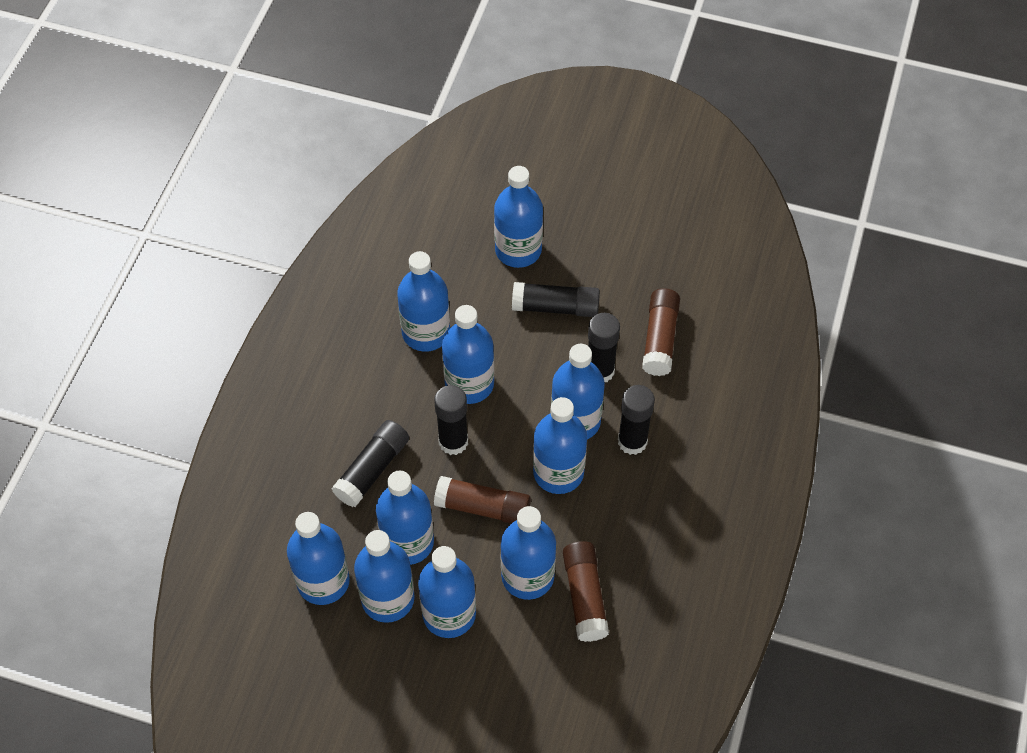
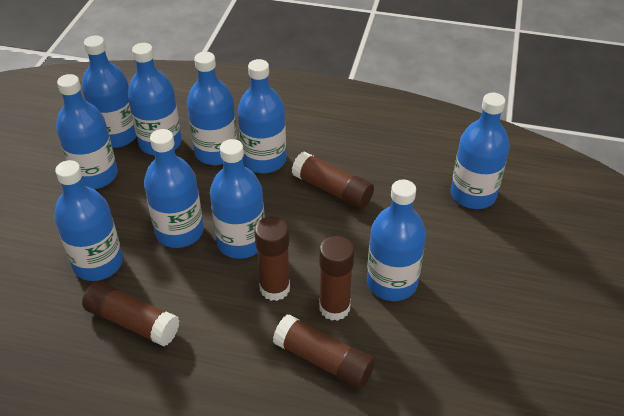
black glue stick: [332,420,409,507] [434,385,468,455] [512,282,600,317] [588,313,620,382] [618,385,655,455] = 5 -> none = 0
brown glue stick: [434,476,531,524] [563,541,609,642] [642,288,680,376] = 3 -> [82,281,180,346] [254,217,290,301] [273,314,375,389] [292,151,374,209] [319,236,354,321] = 5

